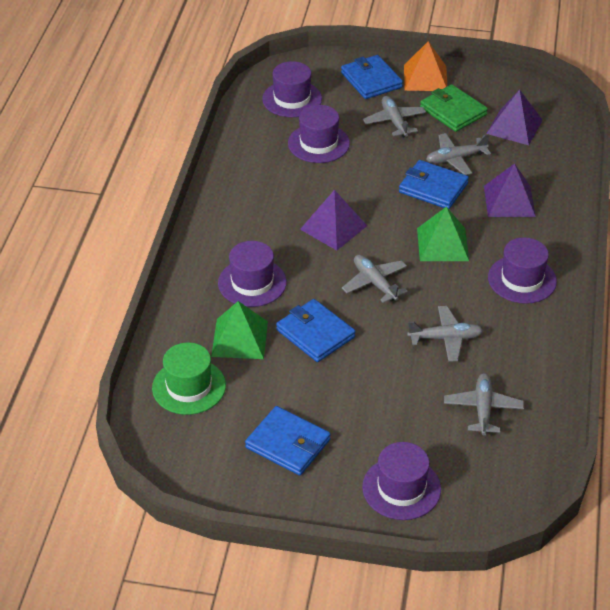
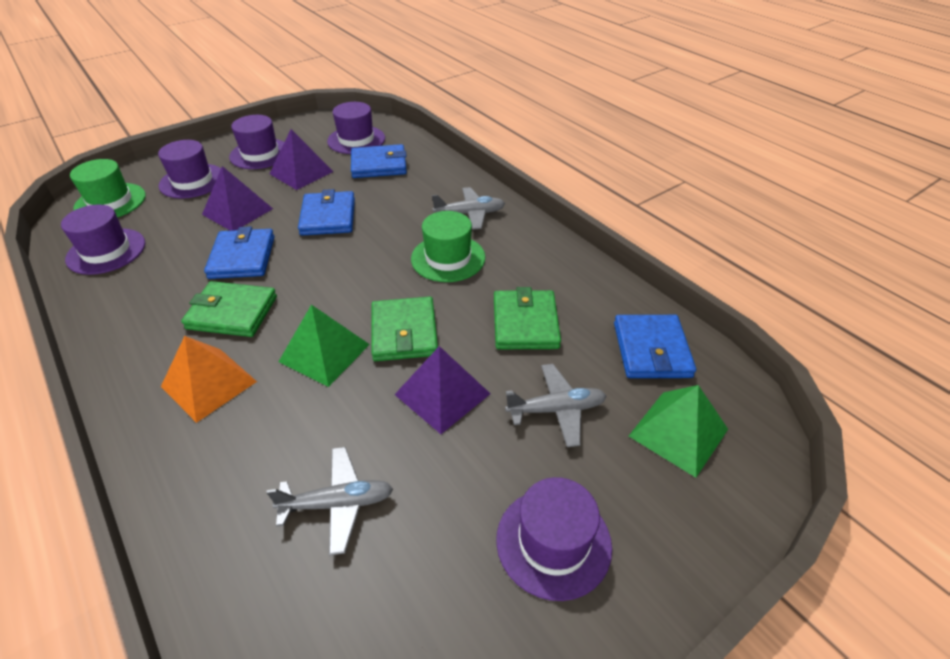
green hat: [152,342,226,415] = 1 -> [70,159,146,217] [411,211,485,282] = 2
green wallet: [420,84,488,132] = 1 -> [181,281,277,337] [371,297,438,361] [494,287,561,349] = 3
grey plane: [342,255,407,303] [363,96,426,138] [407,306,483,362] [426,133,491,175] [444,373,524,435] = 5 -> [266,447,393,556] [432,187,505,230] [505,364,606,447] = 3

